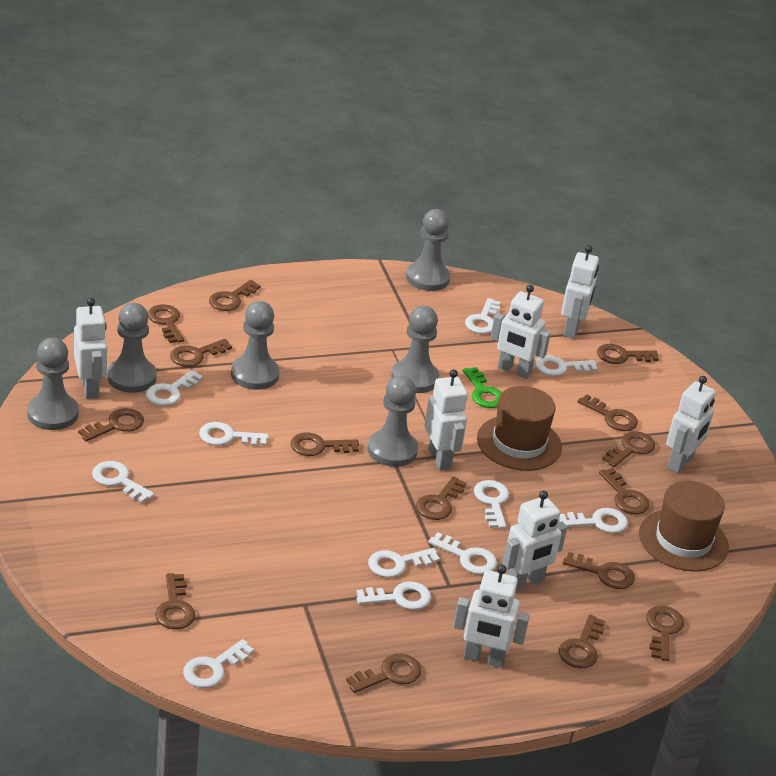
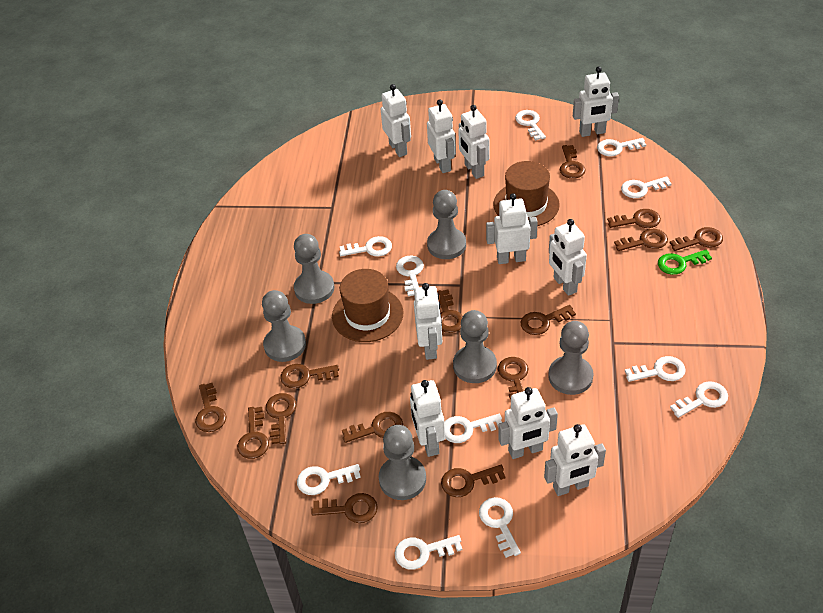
brown key: [78,408,144,442] [147,304,184,343] [155,573,195,630] [170,339,232,367] [209,280,261,311] [290,432,359,456] [346,653,422,693] [416,476,466,520] [559,615,605,668] [563,552,635,589] [578,394,638,431] [597,344,659,364] [599,468,650,514] [602,431,655,467] [646,606,684,661] = 15 -> [195,383,226,432] [237,407,269,459] [266,393,296,444] [280,364,339,389] [311,493,378,523] [342,412,403,443] [437,289,463,333] [441,465,505,497] [498,357,528,399] [521,305,576,335] [560,145,586,179] [607,209,661,228] [614,229,668,251] [670,227,723,251] = 14
white robot: [74,298,107,399] [425,369,468,470] [453,565,530,668] [491,285,551,379] [502,490,567,591] [561,245,599,339] [666,376,716,473] = 7 -> [381,84,411,157] [410,380,445,457] [414,283,442,360] [427,99,456,173] [458,105,489,179] [486,193,538,264] [498,387,558,459] [544,424,606,496] [549,219,587,296] [573,66,619,137] = 10

